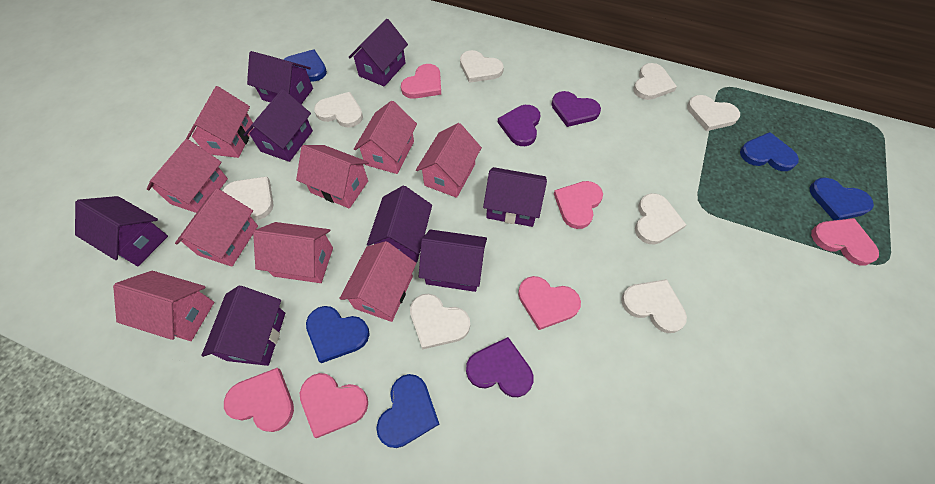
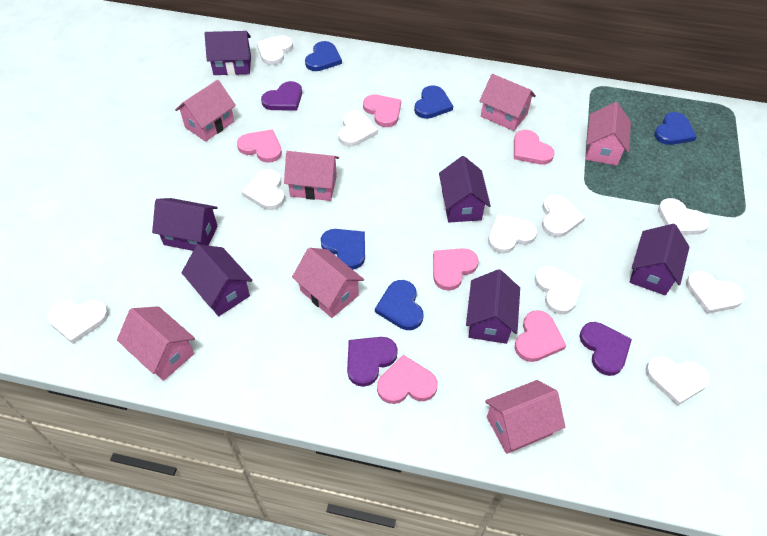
pink house: [113,271,214,341] [147,139,228,213] [175,188,258,267] [186,86,254,158] [253,222,333,283] [296,145,368,208] [339,241,416,322] [354,101,417,174] [416,123,482,198] = 9 -> [117,306,195,381] [175,80,236,142] [284,151,339,201] [292,248,364,318] [479,74,536,131] [485,380,565,454] [585,102,631,166] = 7
purple house: [75,196,168,266] [202,286,285,366] [244,89,313,162] [247,51,313,104] [348,19,408,87] [367,186,432,263] [419,229,487,292] [483,167,547,227] = 8 -> [152,198,218,251] [181,244,252,316] [204,31,251,75] [439,156,491,222] [466,269,520,344] [630,224,689,295] = 6
white heart: [222,176,274,220] [314,92,363,128] [410,293,470,350] [460,50,504,83] [621,279,687,333] [633,63,677,100] [635,193,686,245] [687,95,740,131] = 8 -> [48,299,109,344] [241,169,285,210] [257,35,293,65] [338,111,378,147] [488,214,537,253] [535,266,584,315] [542,195,585,237] [646,356,709,406] [658,198,710,235] [686,271,744,314] = 10

